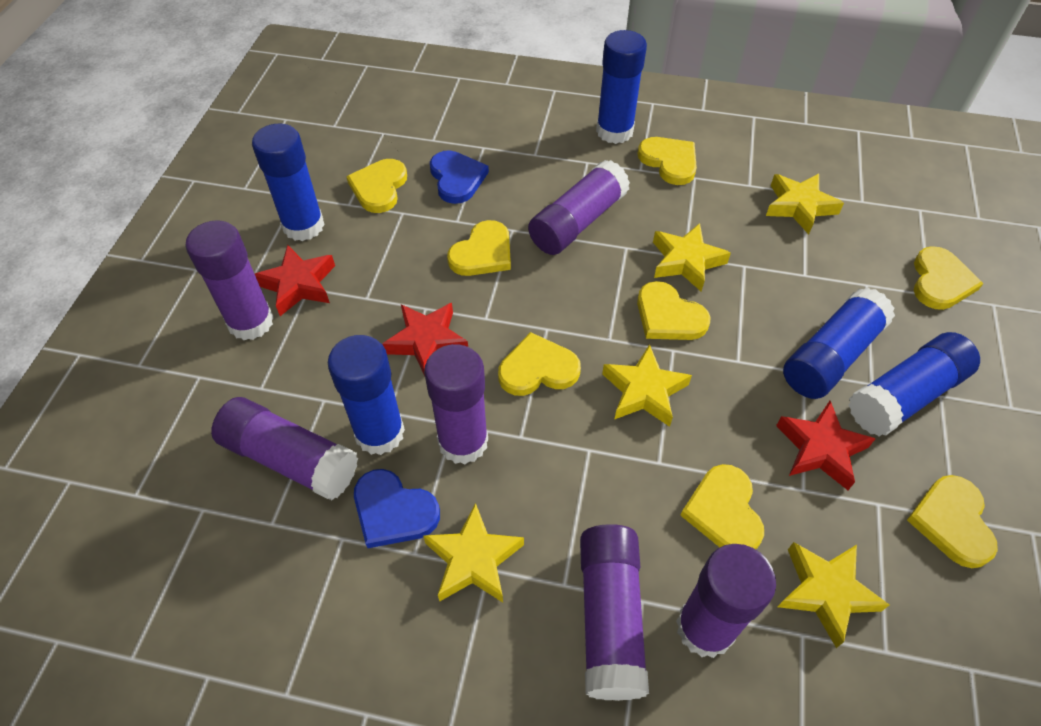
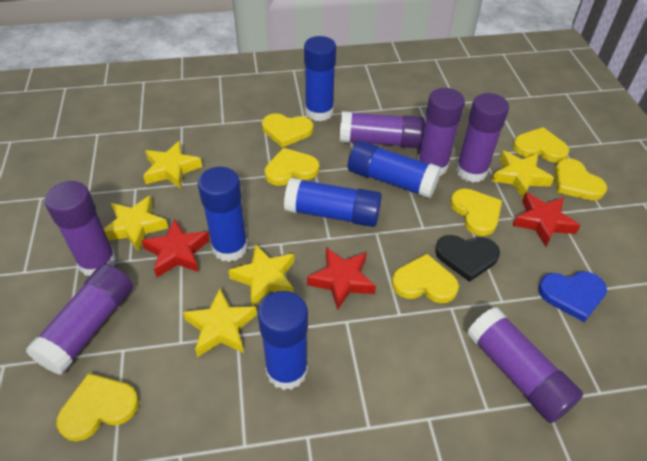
black heart: none = 0 -> [435,235,500,282] = 1
blue heart: [354,469,440,548] [430,150,489,204] = 2 -> [538,271,607,322] = 1
yellow heart: [346,159,407,213] [447,220,511,276] [498,332,581,396] [637,137,697,185] [637,281,710,340] [680,464,764,549] [907,475,998,568] [914,246,984,310] = 8 -> [56,373,139,442] [262,113,313,147] [265,148,319,186] [392,254,459,303] [450,189,502,236] [513,127,569,162] [554,158,607,200] = 7

